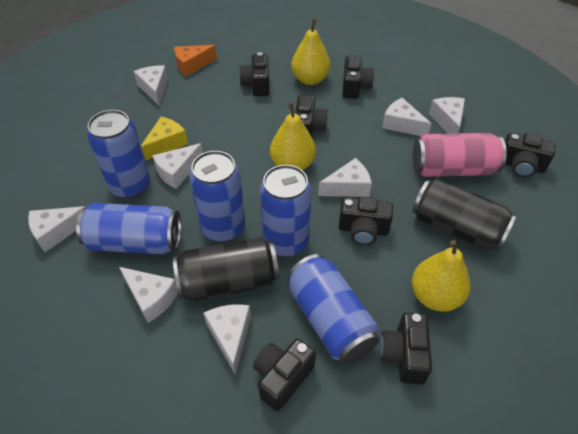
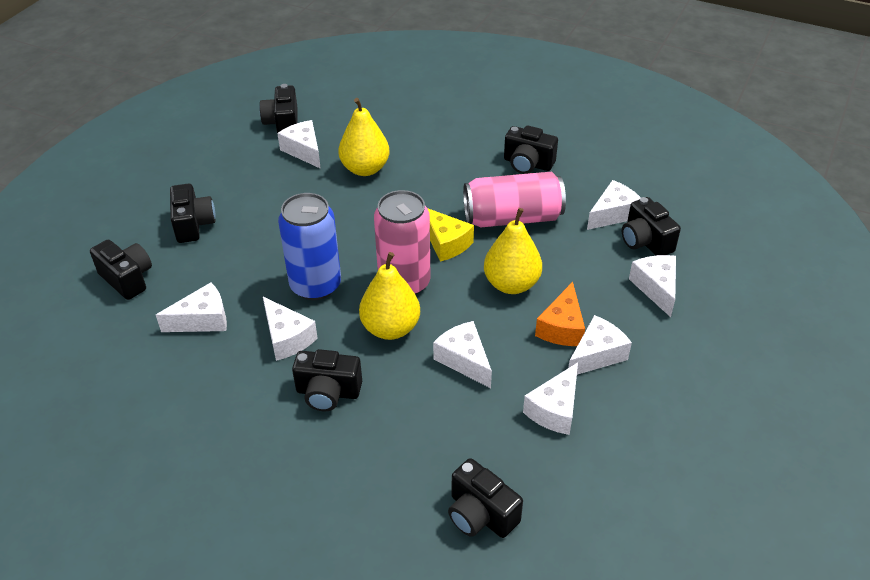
black can: [173,237,279,301] [412,178,517,252] = 2 -> none = 0
blue can: [76,203,181,254] [87,110,151,198] [189,151,245,242] [260,165,312,257] [287,254,380,364] = 5 -> [278,193,341,300] = 1
pink can: [413,133,507,177] = 1 -> [374,190,431,295] [463,172,566,227] = 2

